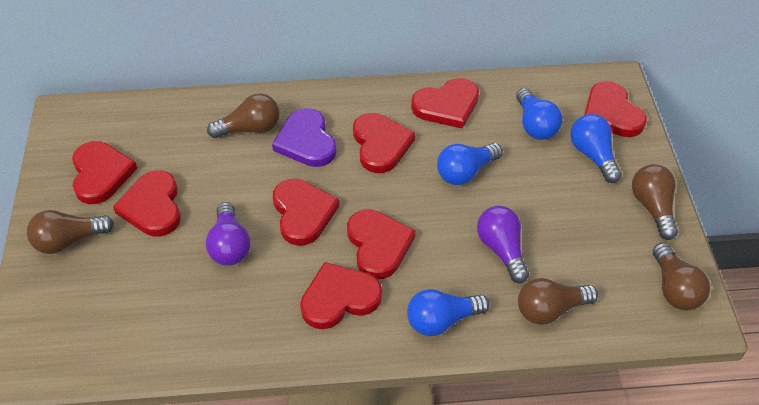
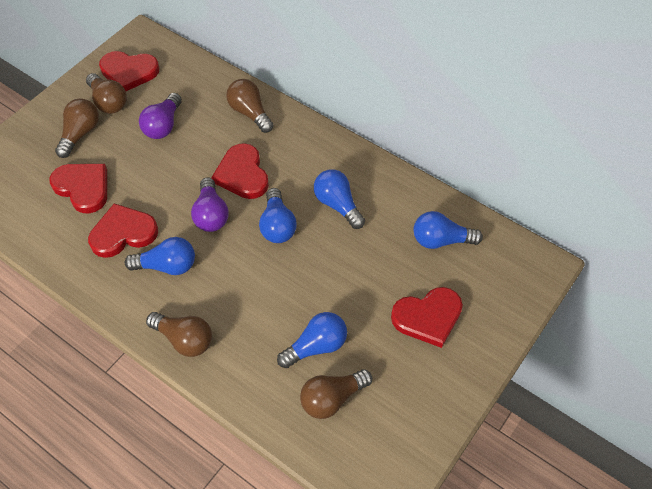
blue light bulb: [407,289,490,336] [437,143,503,185] [516,88,562,140] [570,114,622,183] = 4 -> [125,237,195,275] [259,188,297,243] [277,312,347,368] [314,169,365,229] [414,211,483,249] = 5
purple heart: [272,108,336,167] = 1 -> none = 0
red heart: [72,141,137,204] [113,170,181,236] [273,179,339,246] [300,262,382,329] [347,209,416,279] [353,113,415,173] [411,78,479,129] [584,81,647,137] = 8 -> [49,164,107,214] [88,203,158,258] [99,51,159,91] [211,143,269,199] [391,287,463,348] = 5

